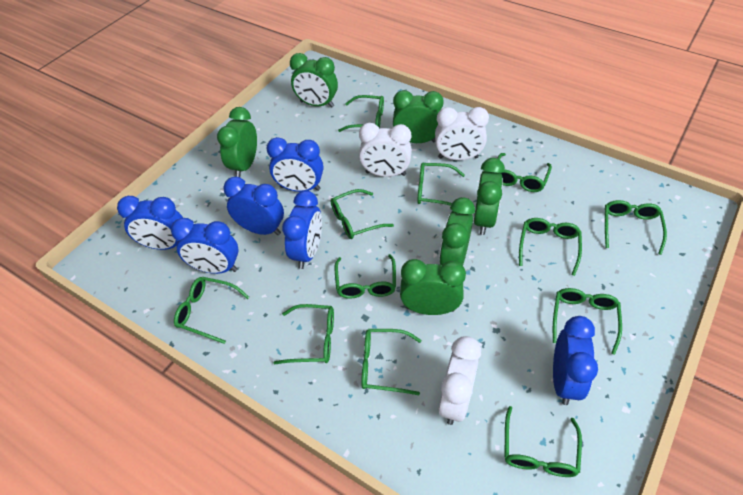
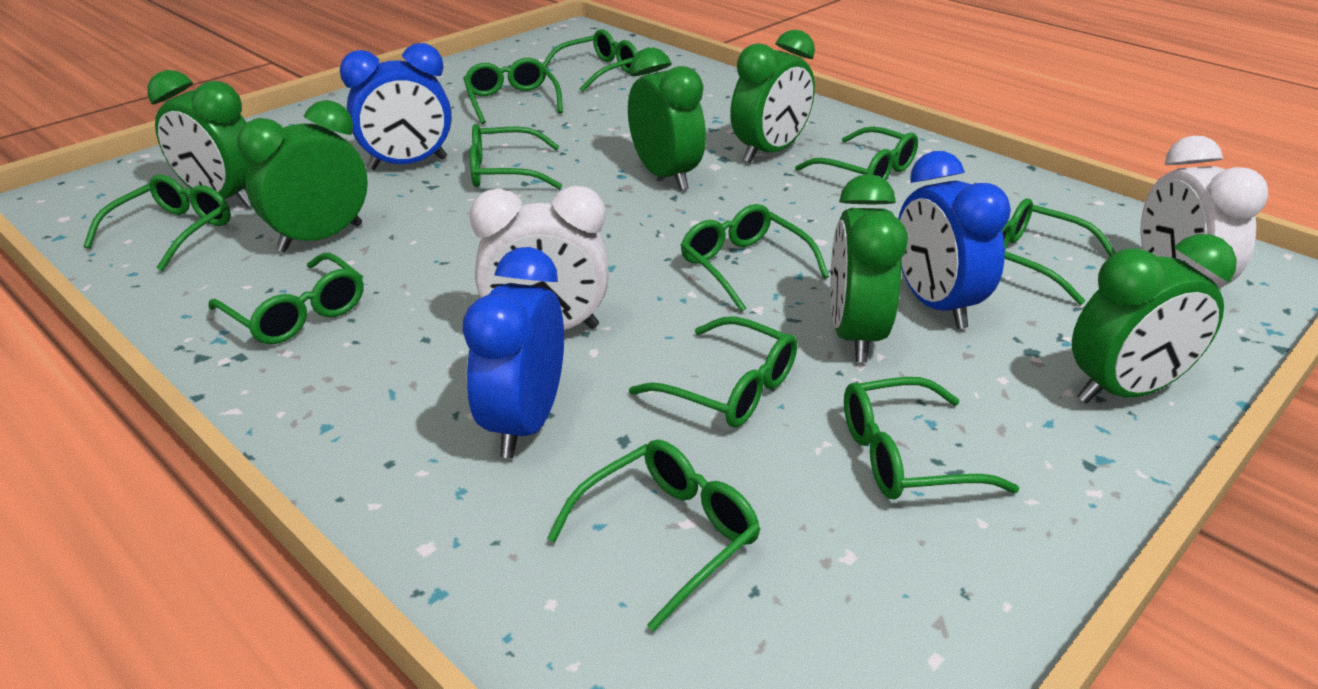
blue clock: [117,196,183,250] [171,218,239,274] [223,176,284,235] [267,137,323,192] [282,191,322,269] [553,316,598,405] = 6 -> [340,43,452,170] [463,247,564,458] [898,151,1011,329] = 3
green glasses: [174,277,249,344] [274,304,334,365] [331,189,394,239] [335,254,396,299] [338,95,384,132] [361,329,421,395] [417,163,465,206] [497,153,552,192] [505,406,582,477] [519,218,582,276] [553,288,622,355] [605,200,667,255] = 12 -> [84,175,231,271] [208,253,364,344] [463,58,563,124] [470,124,562,189] [543,29,638,92] [547,440,760,632] [629,316,797,428] [681,204,829,312] [795,126,918,180] [844,377,1019,500] [1002,199,1116,305] = 11
white clock: [359,123,412,177] [435,107,489,160] [438,336,481,425] = 3 -> [469,186,609,330] [1141,136,1268,288] = 2

